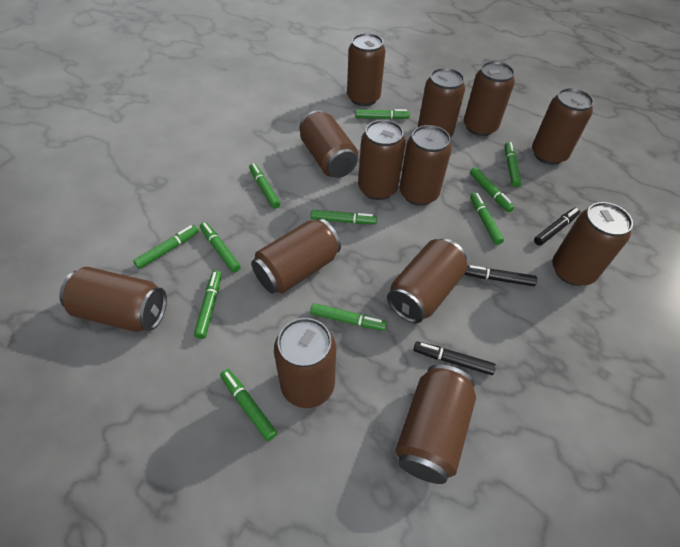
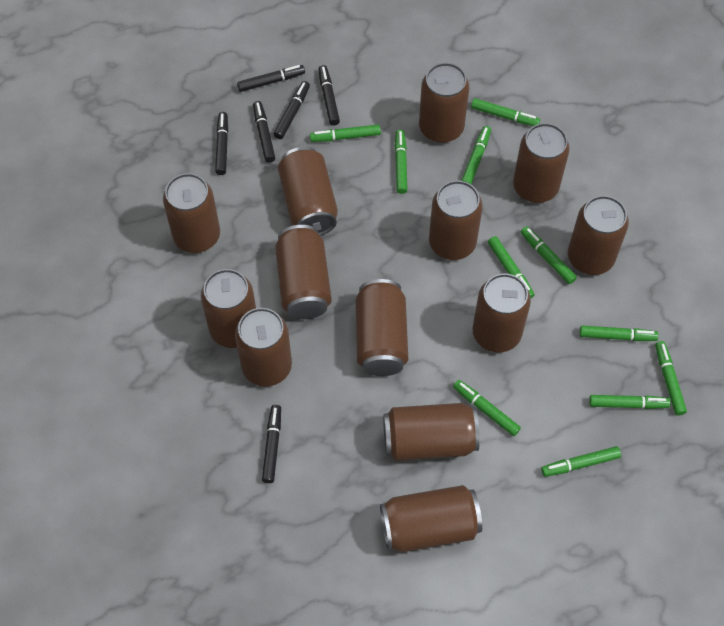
black marker: [413,342,496,375] [464,265,537,286] [534,207,580,246] = 3 -> [215,112,228,175] [237,65,305,92] [253,101,275,163] [262,405,281,483] [274,81,310,139] [318,65,340,125] = 6

